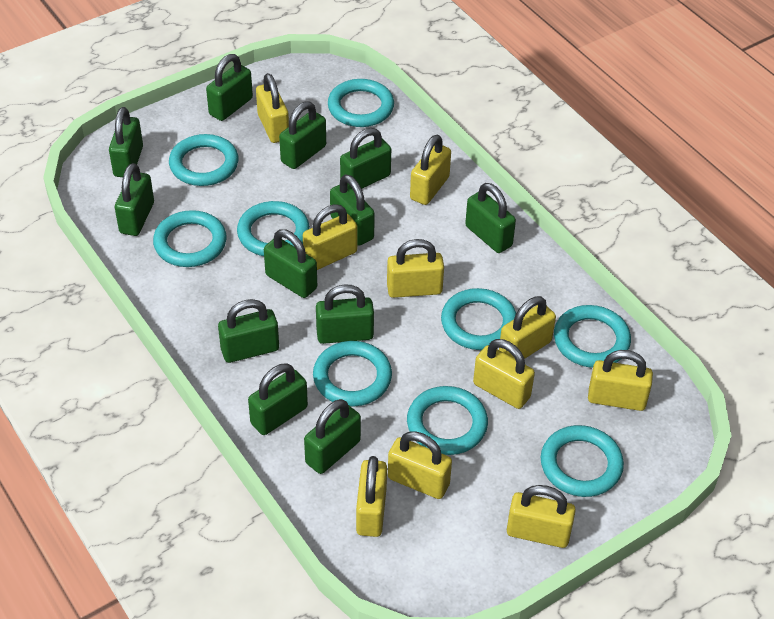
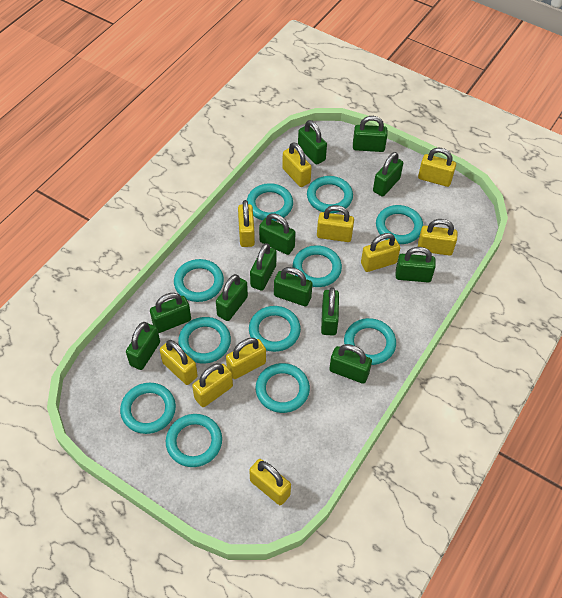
turquoise ring: [153,210,227,267] [169,134,238,186] [237,201,310,256] [313,341,392,406] [328,79,394,127] [407,386,488,455] [441,288,516,350] [541,425,624,497] [554,305,631,368] = 9 -> [120,383,176,434] [166,414,222,467] [174,259,224,302] [178,317,231,364] [247,183,293,221] [249,306,301,352] [256,363,310,413] [293,245,342,287] [307,176,353,213] [344,318,396,365] [376,205,423,244] = 11

